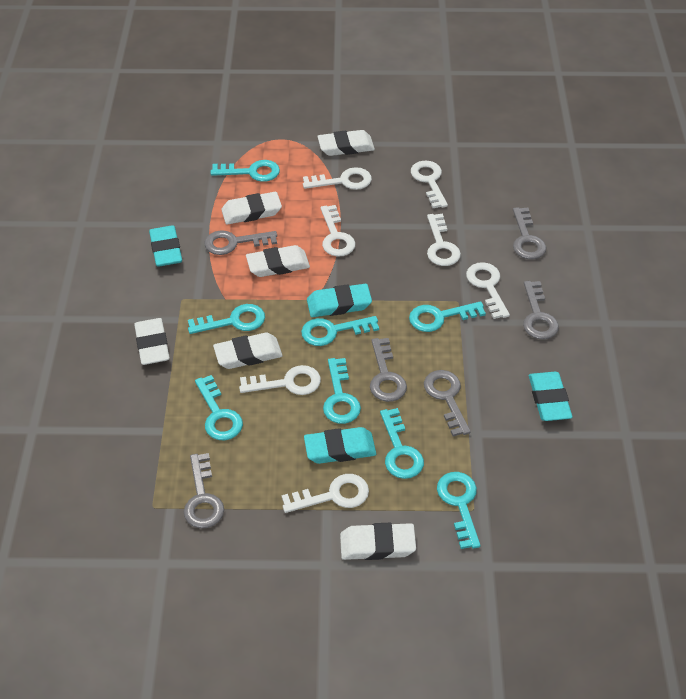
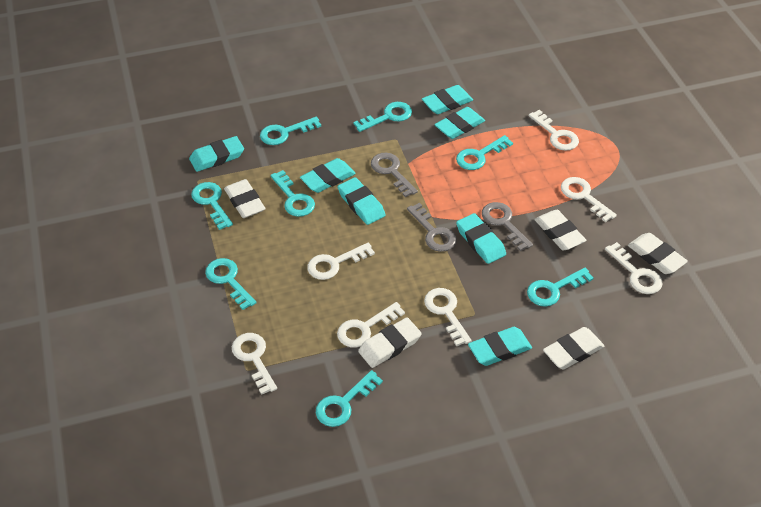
grey key: [184,453,224,528] [204,230,277,255] [370,338,407,402] [424,370,471,437] [513,207,547,259] [523,281,559,339] = 6 -> [371,153,418,197] [407,203,457,252] [482,202,533,251] = 3
turquoise eraser: [149,225,182,267] [304,427,376,464] [307,284,372,317] [529,372,573,421] = 4 -> [189,136,244,172] [300,158,356,193] [337,177,386,225] [422,85,473,114] [434,107,485,139] [456,213,506,264] [468,327,532,366] = 7
white eraser: [134,318,170,365] [213,333,282,369] [221,192,282,225] [246,245,310,277] [317,130,375,156] [340,523,416,560] = 6 -> [224,179,266,218] [358,317,422,368] [534,210,586,250] [543,327,605,369] [628,233,688,274] = 5

